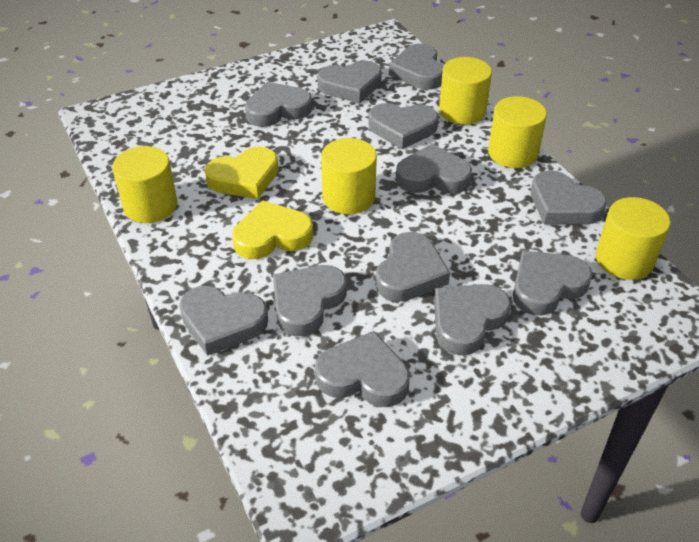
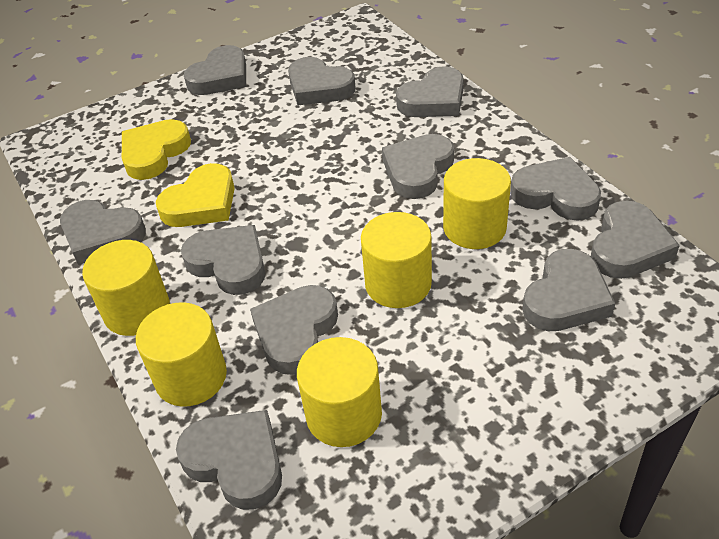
grey heart: [179,286,268,356] [245,82,312,127] [273,265,347,336] [315,331,410,407] [317,61,382,103] [368,103,439,149] [375,232,450,302] [389,44,443,90] [396,144,472,194] [434,284,511,355] [513,250,593,316] [531,170,607,225] = 12 -> [60,200,146,265] [176,410,282,510] [181,225,265,295] [184,45,246,95] [250,285,338,375] [288,57,355,105] [382,134,454,199] [396,66,464,117] [510,157,601,221] [522,249,615,331] [591,201,680,279] = 11

